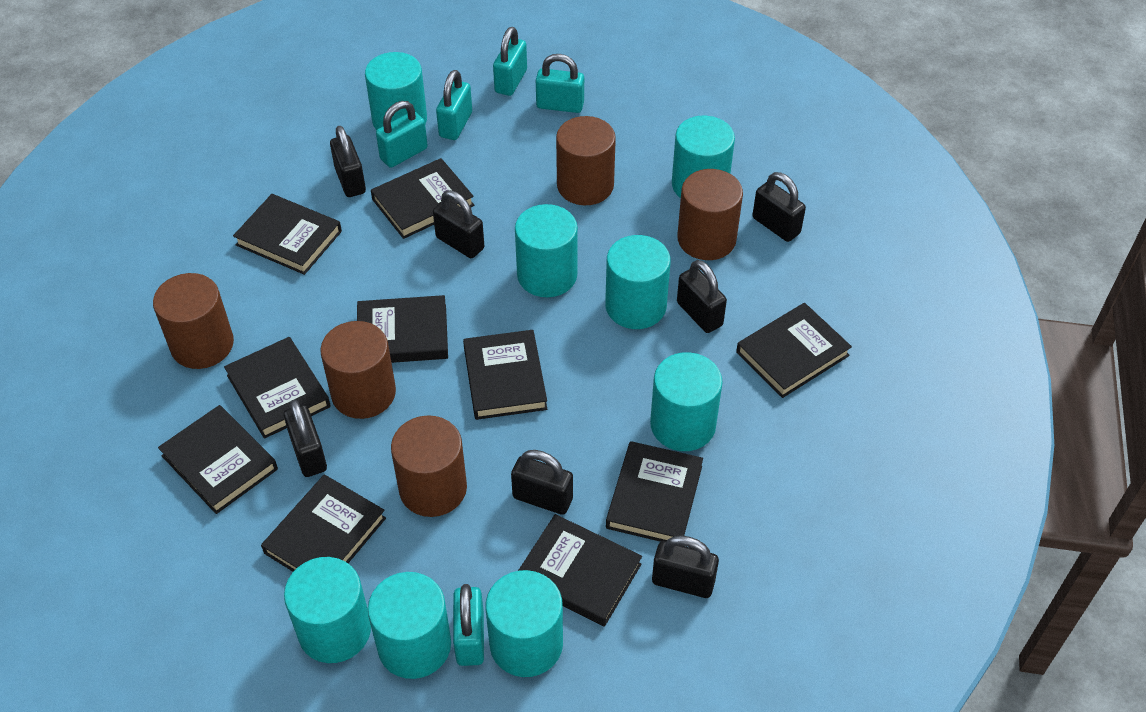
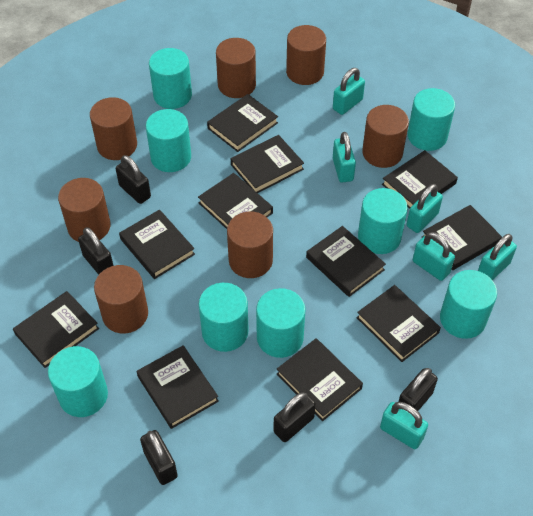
black book: [158,405,278,514] [224,337,331,439] [233,194,342,275] [261,474,386,572] [357,295,448,363] [371,158,474,239] [463,330,547,420] [518,514,642,627] [606,441,703,542] [736,303,852,398] = 10 -> [13,291,99,368] [119,209,195,279] [137,345,219,429] [198,173,273,229] [207,94,278,152] [231,135,304,193] [277,338,363,421] [306,226,386,297] [357,285,441,362] [382,150,458,209] [422,205,502,270] = 11
black padlock: [284,399,327,477] [330,126,366,197] [433,190,484,258] [511,450,573,515] [652,536,719,598] [677,260,727,333] [753,172,806,242] = 7 -> [78,227,114,275] [116,155,151,204] [140,430,178,485] [274,392,316,442] [398,368,438,411] = 5
brown cylinder: [153,273,234,369] [320,321,396,419] [391,415,467,517] [556,116,616,205] [677,169,743,260] = 5 -> [58,178,111,242] [90,97,137,160] [94,265,148,333] [216,38,256,98] [227,212,273,278] [286,25,326,85] [362,105,409,168] = 7
turquoise padlock: [376,101,428,168] [436,70,472,140] [453,584,484,666] [493,27,527,96] [536,54,584,113] = 5 -> [333,68,365,115] [333,132,356,183] [380,402,428,449] [407,184,443,233] [413,232,455,281] [478,234,517,280] = 6

